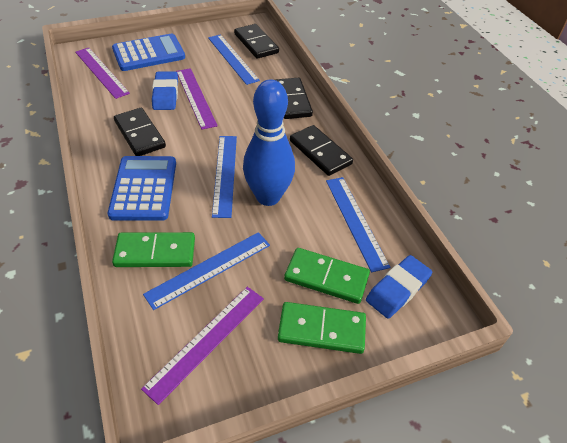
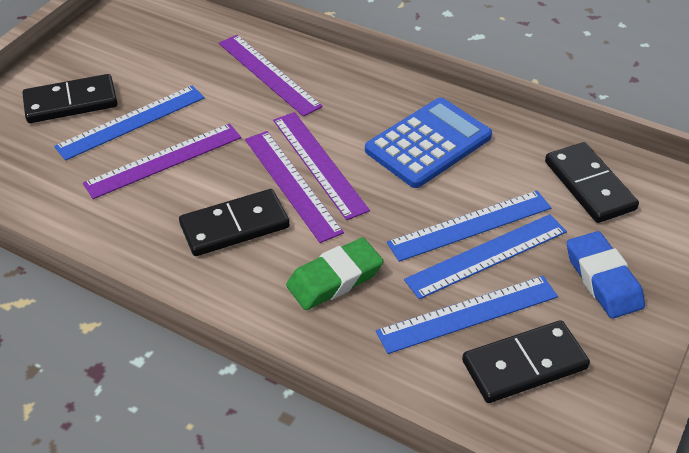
blue bowling pin: [243,79,295,206] = 1 -> none = 0
blue calculator: [108,156,176,221] [112,34,185,71] = 2 -> [365,98,492,188] = 1
blue eraser: [152,71,178,110] [366,255,432,319] = 2 -> [567,231,645,319] = 1
green domino: [112,232,195,267] [278,302,366,354] [284,248,370,304] = 3 -> none = 0
green eraser: none = 0 -> [286,237,384,310] = 1
purple ruler: [75,48,130,99] [141,287,264,405] [176,68,218,130] = 3 -> [83,123,241,199] [219,35,323,117] [245,131,344,243] [273,112,370,220] = 4

